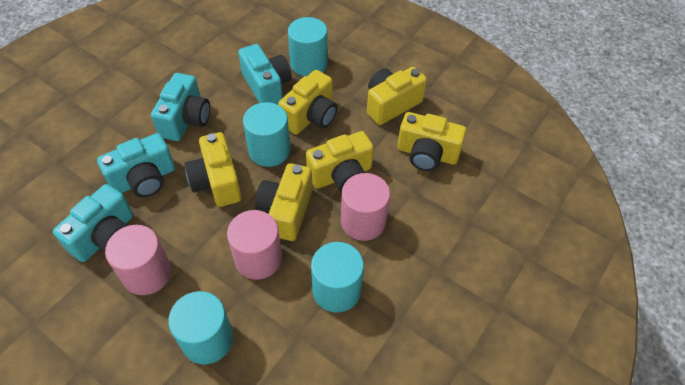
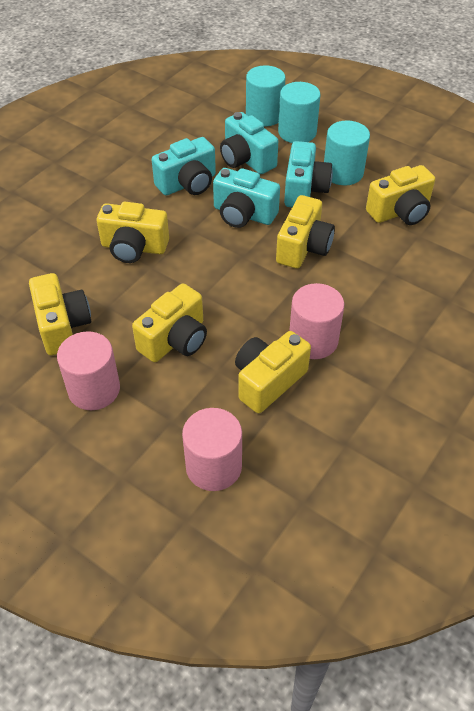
turquoise cylinder: [168,291,233,364] [243,102,290,167] [288,17,328,76] [311,242,364,313] = 4 -> [246,65,285,126] [278,82,321,143] [324,120,370,185] = 3

